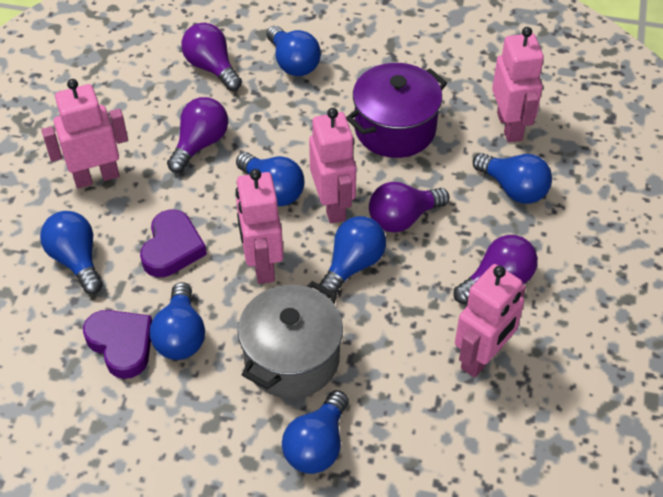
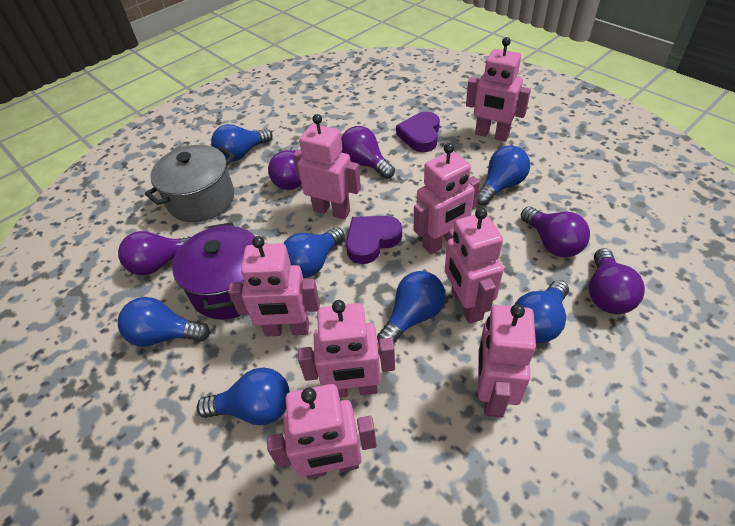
pink robot: [42,79,128,188] [236,169,283,284] [309,108,357,224] [455,264,526,378] [492,27,544,142] = 5 -> [228,236,320,337] [267,384,377,479] [293,114,361,220] [298,300,395,398] [414,143,480,254] [445,208,504,324] [466,37,531,141] [478,304,536,418] = 8
purple light bulb: [167,97,228,173] [181,23,242,91] [369,182,449,232] [453,235,538,304] = 4 -> [118,231,191,275] [268,146,302,190] [341,126,395,179] [521,207,590,257] [589,248,645,314] = 5

